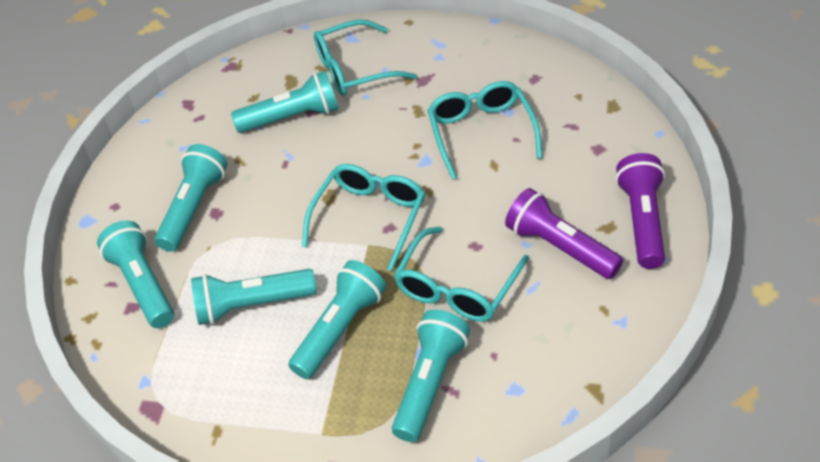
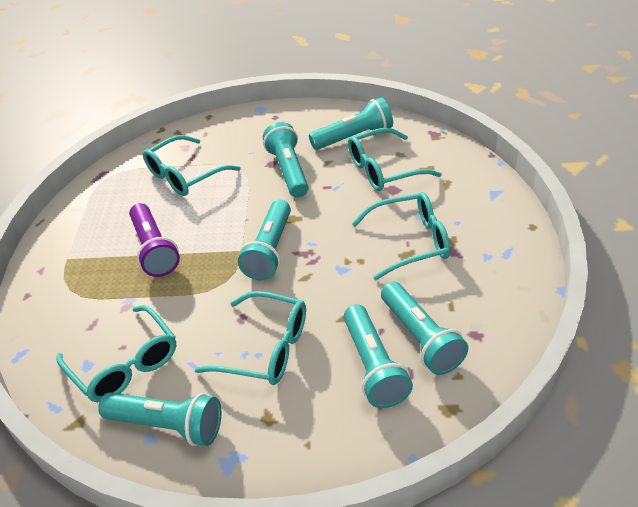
purple flashlight: [505,188,623,279] [615,153,665,269] = 2 -> [129,203,180,277] = 1
turquoise glasses: [302,164,425,271] [314,19,417,96] [394,226,529,322] [428,81,543,180] = 4 -> [57,305,176,402] [143,135,241,196] [194,291,306,385] [348,128,442,191] [352,192,450,280] = 5

